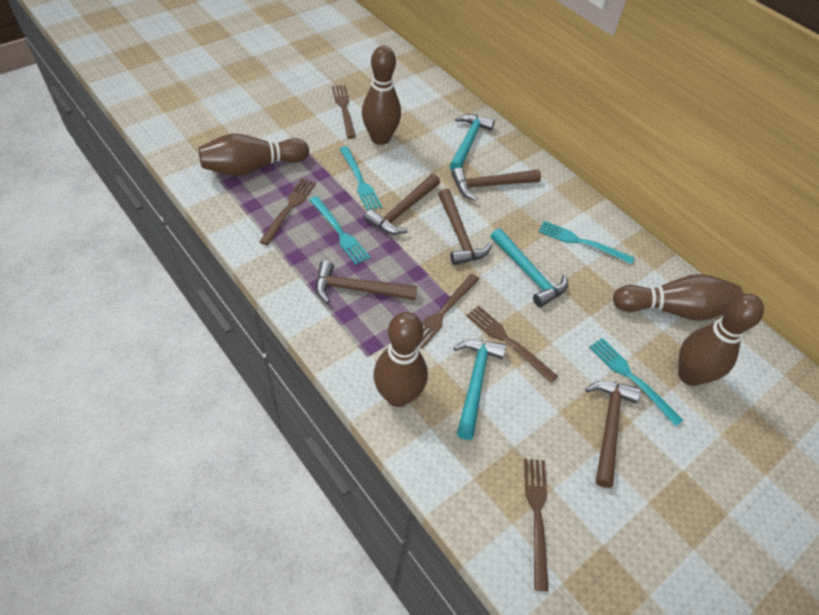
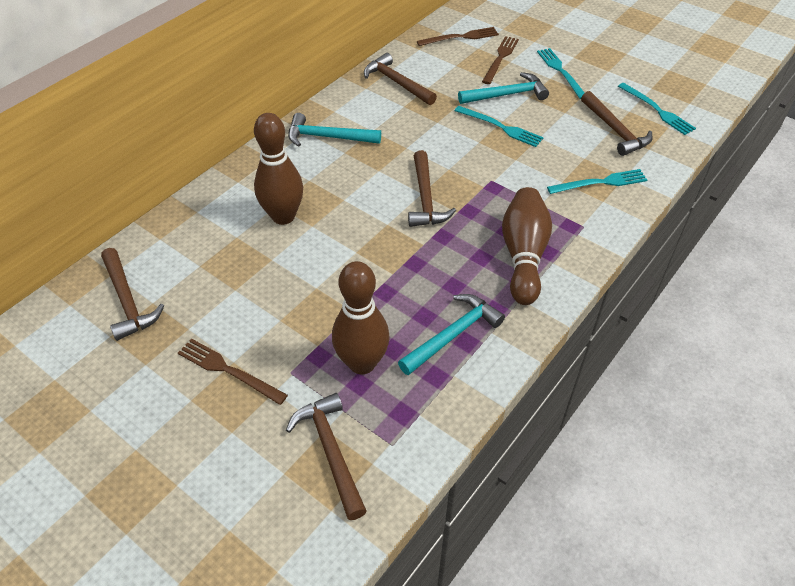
brown bowling pin: [199,134,309,176] [362,46,401,145] [374,312,428,407] [613,274,743,321] [678,294,764,386] = 5 -> [254,113,303,225] [332,261,390,375] [502,187,552,305] = 3
brown fork: [260,178,316,245] [332,85,356,139] [418,274,479,349] [466,306,558,383] [524,459,549,591] = 5 -> [178,339,288,405] [417,27,499,46] [482,36,519,84] = 3

